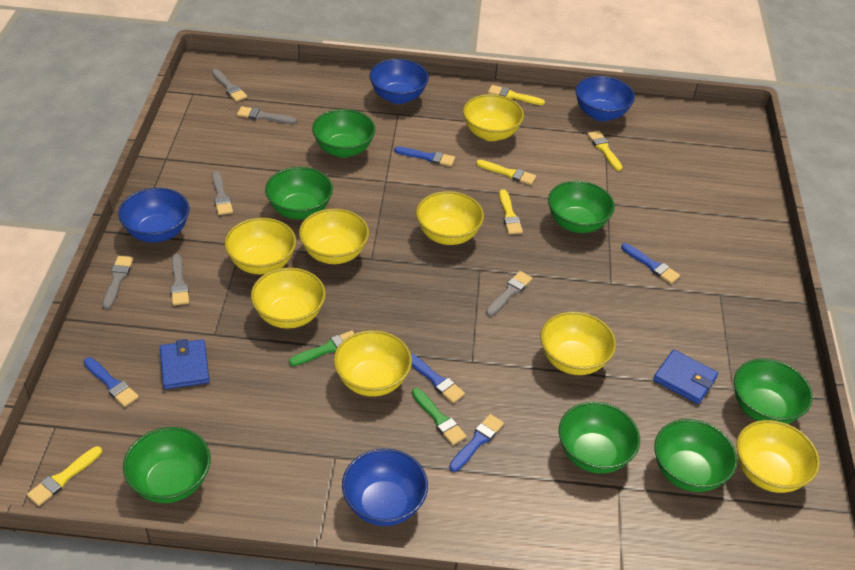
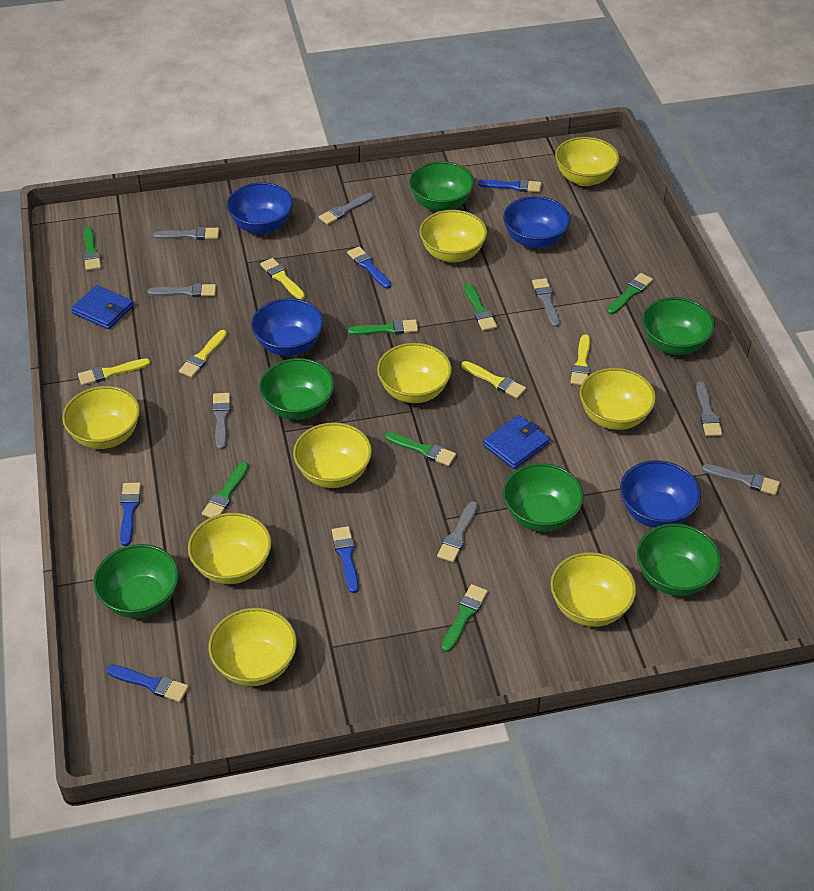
green bowl: [123,427,211,503] [265,167,333,219] [312,109,375,158] [548,181,615,233] [559,402,640,474] [654,419,737,492] [734,359,813,424] = 7 -> [93,544,179,618] [259,358,335,420] [409,161,474,212] [503,463,584,532] [637,523,721,596] [642,297,715,355] = 6
green brush: [289,330,355,366] [412,388,467,445] = 2 -> [83,226,101,271] [202,462,249,518] [348,319,418,335] [385,432,456,466] [442,584,488,652] [464,283,497,331] [607,273,653,314] = 7
grey brush: [103,256,133,309] [170,254,189,305] [212,69,247,102] [212,171,233,215] [237,106,297,124] [486,271,532,316] = 6 -> [147,283,216,297] [153,227,219,240] [212,393,230,450] [319,193,373,225] [437,501,478,562] [532,278,560,327] [696,382,722,436] [702,464,780,495] = 8
yellow bowl: [225,218,296,274] [251,268,326,329] [299,209,369,264] [334,330,412,397] [416,191,484,245] [463,94,524,141] [540,312,616,375] [736,420,820,493] = 8 -> [62,386,140,449] [188,513,271,584] [208,608,297,686] [293,422,372,488] [377,343,452,403] [419,210,487,263] [551,552,636,627] [555,137,619,186] [580,368,656,430] = 9

